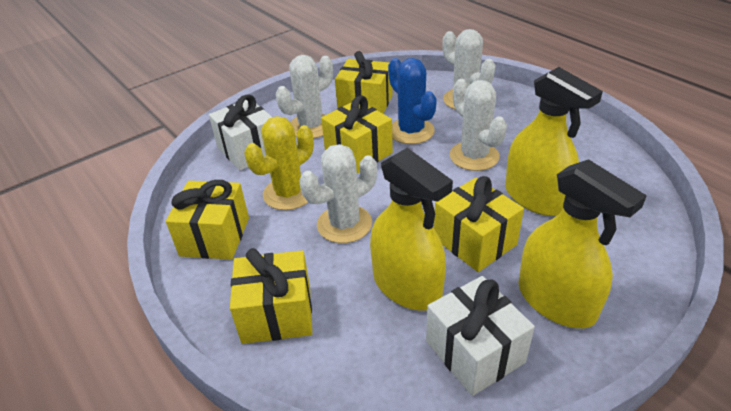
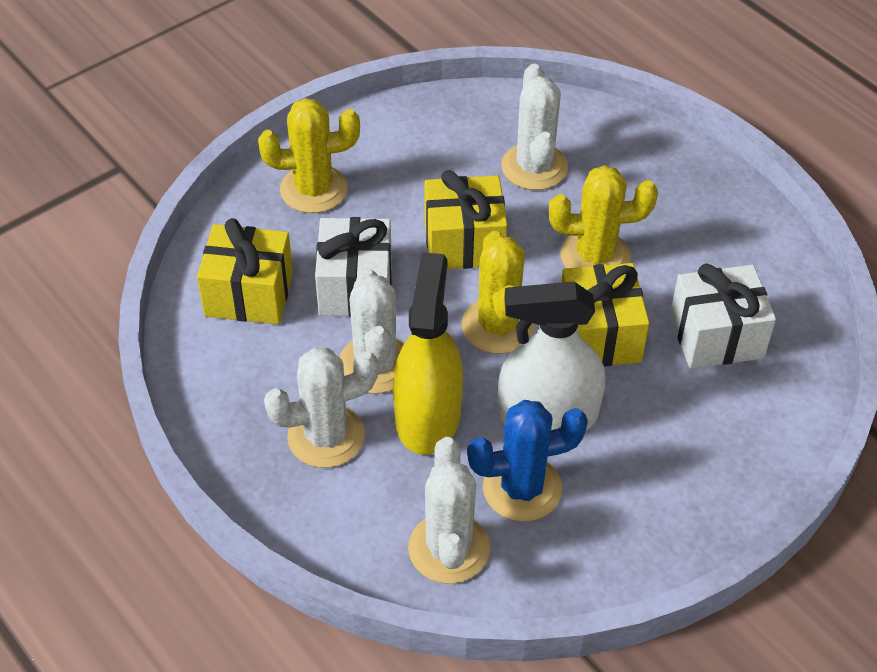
white spray bottle: none = 0 -> [498,282,606,430] = 1
yellow cactus: [244,116,314,210] = 1 -> [258,98,360,213] [462,231,535,354] [549,165,658,268] = 3
yellow gift: [166,180,249,260] [230,248,312,344] [321,95,393,173] [335,51,393,114] [434,176,524,272] = 5 -> [197,218,293,324] [425,170,507,269] [561,263,649,367] = 3
yellow spray bottle: [370,148,453,311] [505,67,603,216] [519,159,647,328] = 3 -> [393,252,463,455] = 1

